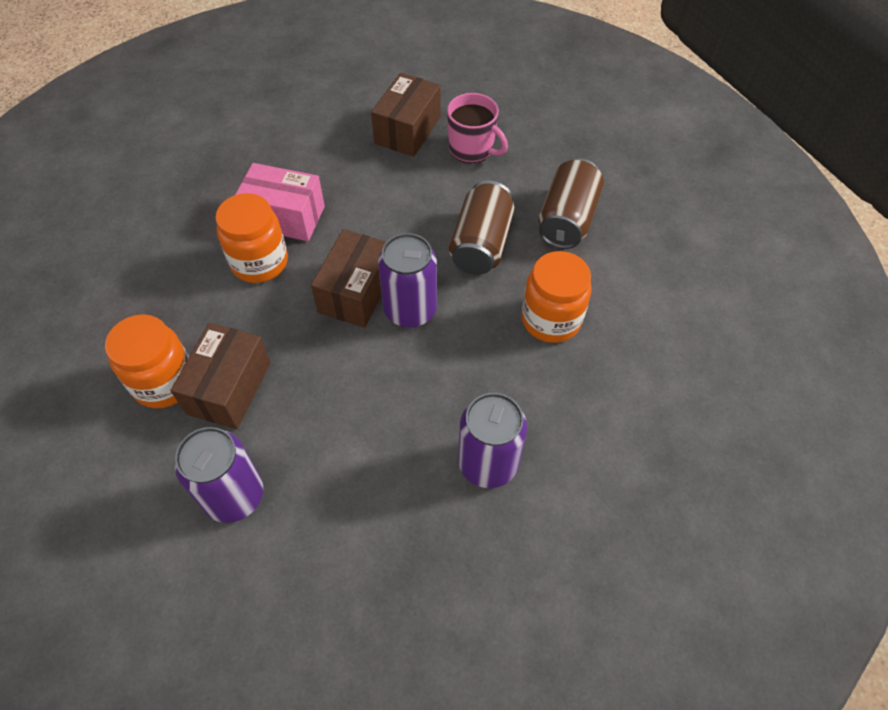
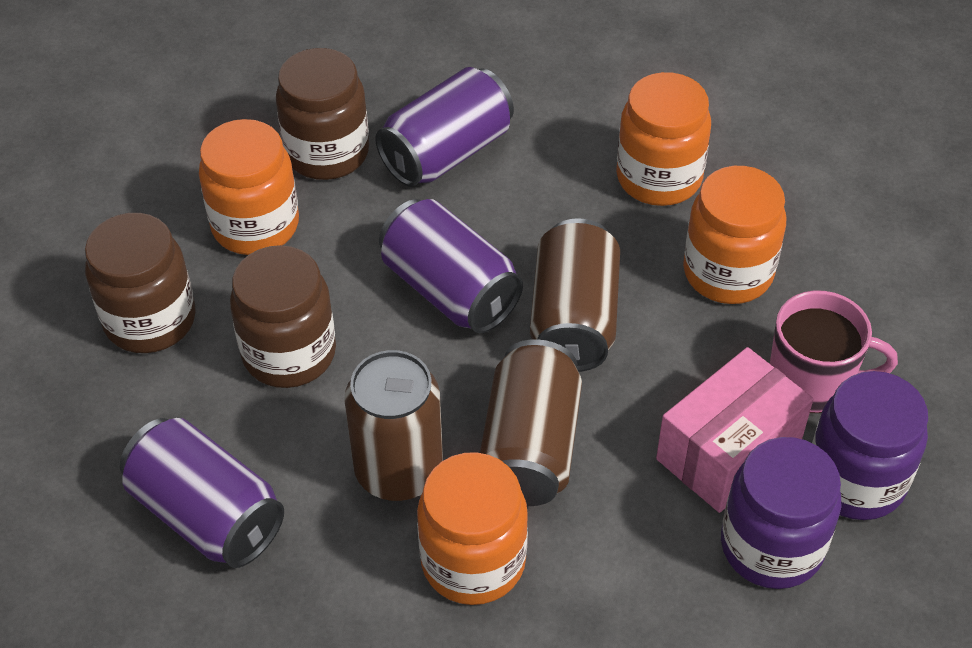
brown box: [171,323,271,429] [311,229,386,328] [371,73,441,157] = 3 -> none = 0
brown can: [449,180,515,275] [538,158,604,249] = 2 -> [344,350,443,501] [480,339,582,506] [530,218,620,372] = 3
brown jar: none = 0 -> [85,213,196,353] [230,245,336,388] [276,48,369,180] = 3
orange jar: [105,314,189,408] [216,193,288,283] [521,251,592,343] = 3 -> [199,119,299,255] [417,452,528,605] [616,72,711,206] [683,166,786,304] = 4
purple jar: none = 0 -> [721,437,841,589] [812,371,928,520] = 2

